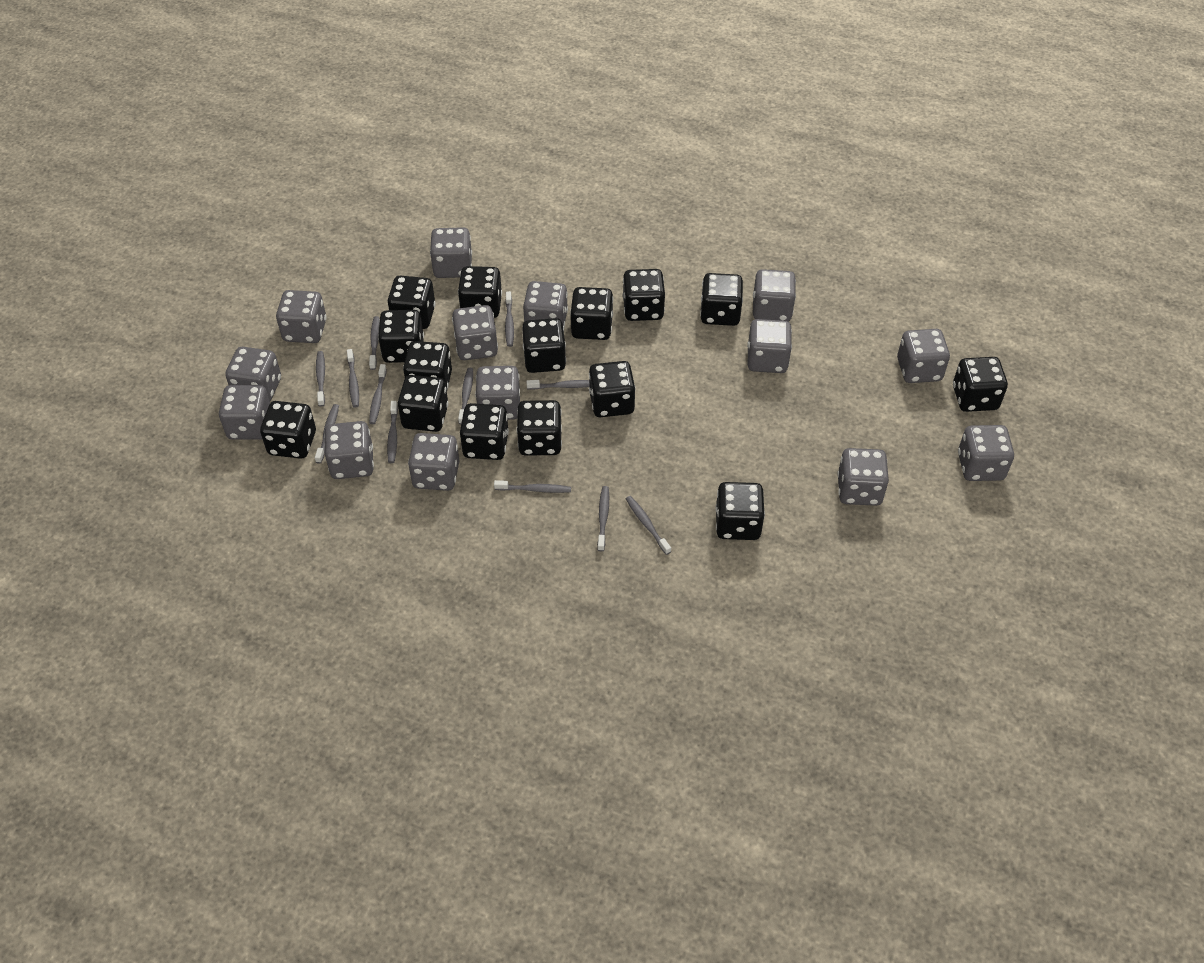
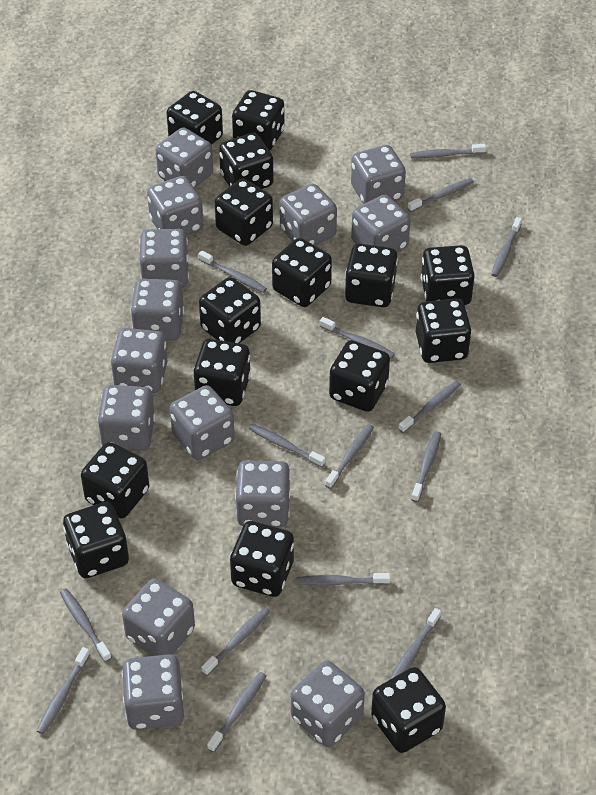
grey toothbrush: [315,404,339,464] [316,351,325,407] [347,349,359,408] [369,316,380,370] [369,364,387,424] [387,401,398,463] [458,368,473,425] [494,480,571,493] [505,291,514,347] [527,380,589,390] [597,486,609,551] [626,496,671,555] = 12 -> [37,647,90,734] [60,588,112,662] [198,250,267,293] [201,607,271,676] [207,672,266,752] [249,424,325,467] [296,573,390,586] [320,317,395,358] [325,424,374,489] [390,608,441,679] [399,381,461,433] [408,178,473,212] [410,144,486,158] [411,431,441,502] [491,217,522,277] = 15

